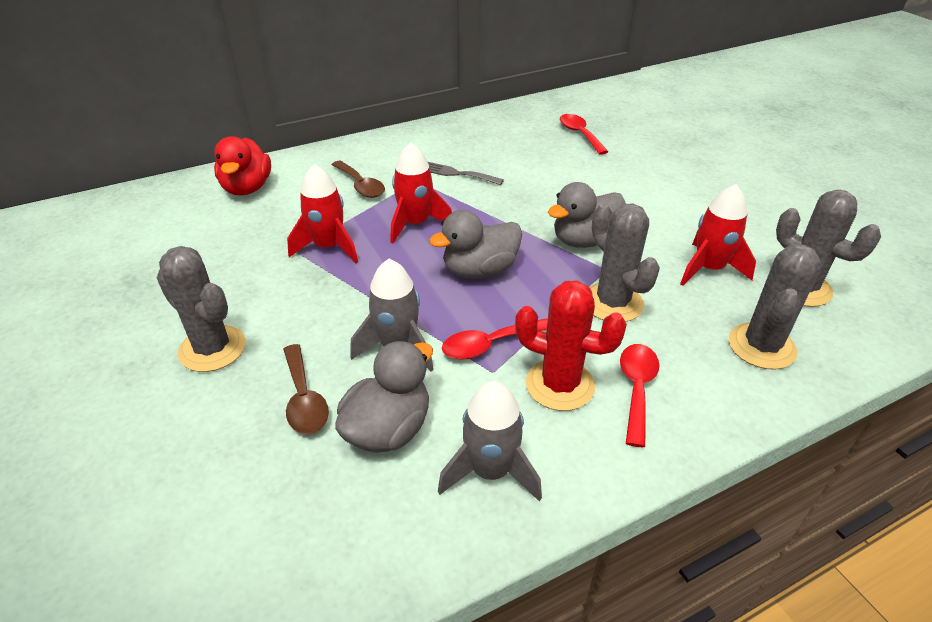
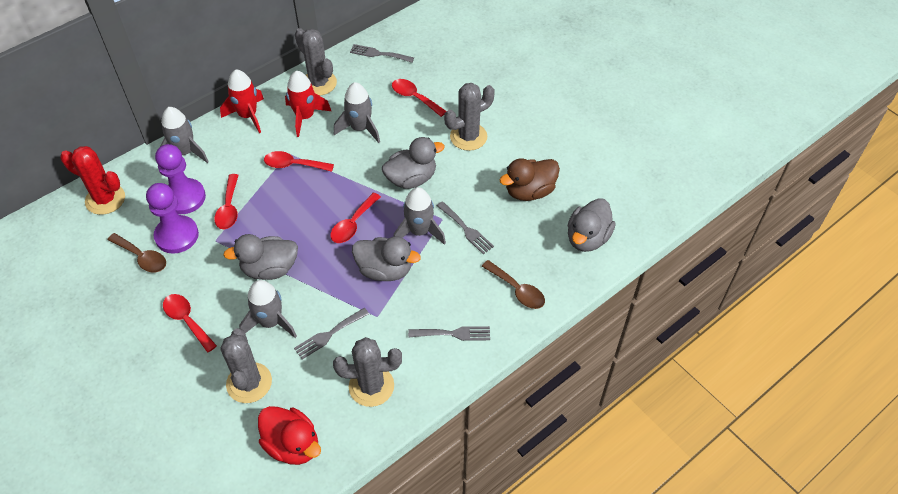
brown duck: none = 0 -> [500,158,560,201] = 1
grey duck: [335,341,433,453] [429,210,522,279] [548,182,626,248] = 3 -> [224,234,298,280] [352,236,421,281] [382,137,445,189] [568,198,616,252] = 4
grey fork: [428,162,504,185] = 1 -> [294,308,369,359] [350,44,414,62] [408,326,490,341] [437,201,494,254] = 4
grey rocket: [350,259,434,372] [438,381,542,502] = 2 -> [160,107,209,163] [239,280,297,338] [334,82,380,143] [394,187,446,245] = 4
purple pawn: none = 0 -> [146,183,199,254] [155,144,206,214] = 2
red rocket: [287,164,358,263] [391,142,452,243] [680,184,756,286] = 3 -> [220,69,264,133] [285,71,331,137] = 2
red spoon: [442,318,548,360] [560,114,609,155] [620,344,659,447] = 3 -> [163,294,217,353] [214,174,239,229] [264,151,334,172] [331,192,381,243] [392,79,447,117] = 5

